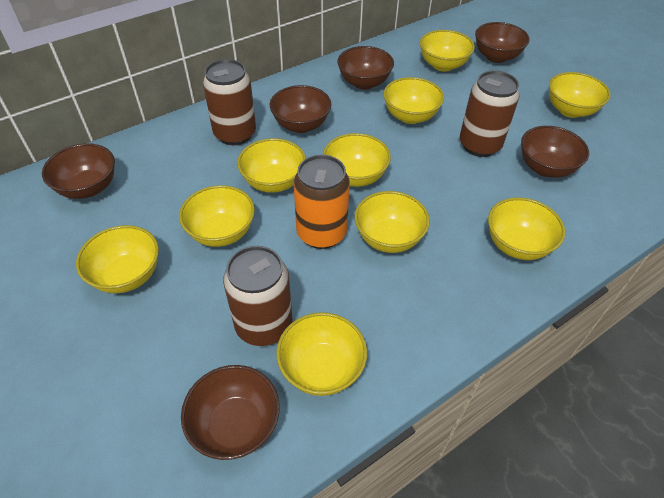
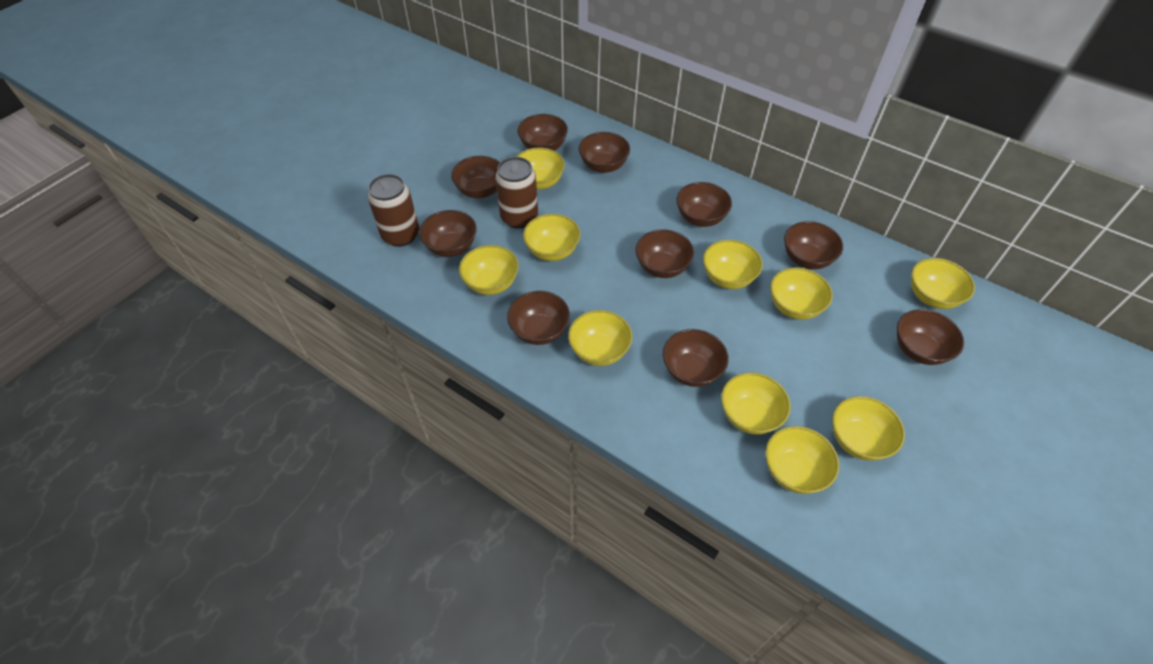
brown bowl: [42,143,115,199] [181,365,280,460] [270,85,331,133] [337,46,394,90] [475,22,530,63] [521,126,589,178] = 6 -> [419,210,477,257] [451,156,500,198] [507,291,570,345] [517,114,568,151] [579,132,630,173] [636,229,694,278] [663,329,729,387] [677,182,732,227] [784,221,843,269] [897,309,964,365] = 10
brown can: [203,59,256,145] [223,246,292,346] [460,71,519,157] = 3 -> [368,174,419,247] [495,157,538,229] = 2
orange can: [294,155,350,249] = 1 -> none = 0

